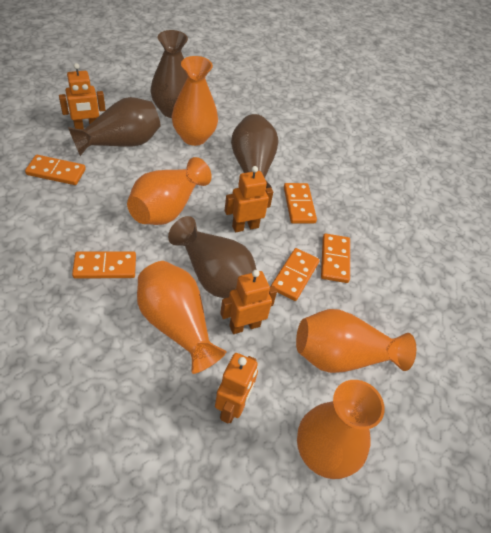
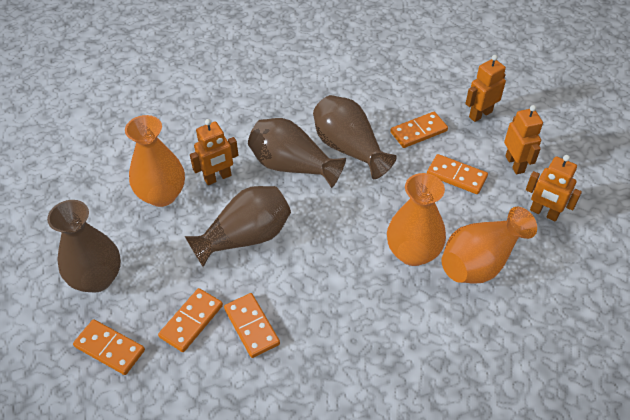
orange vase: [127,157,212,225] [137,261,226,374] [172,56,218,146] [296,309,416,373] [297,380,385,479] = 5 -> [125,115,185,207] [387,173,446,266] [441,207,537,284] = 3

